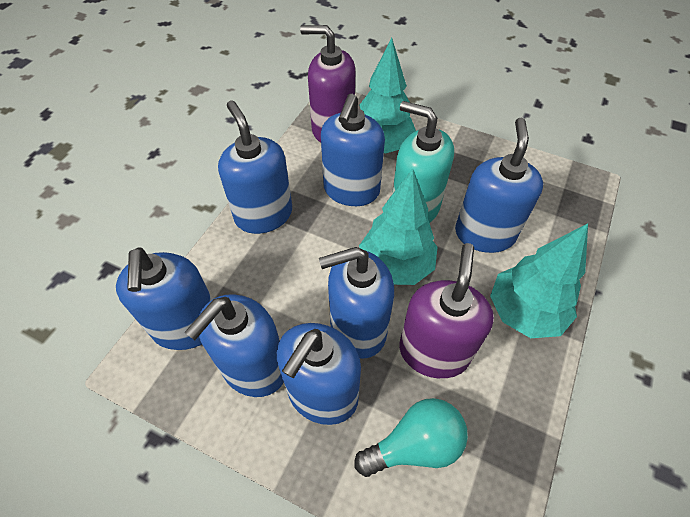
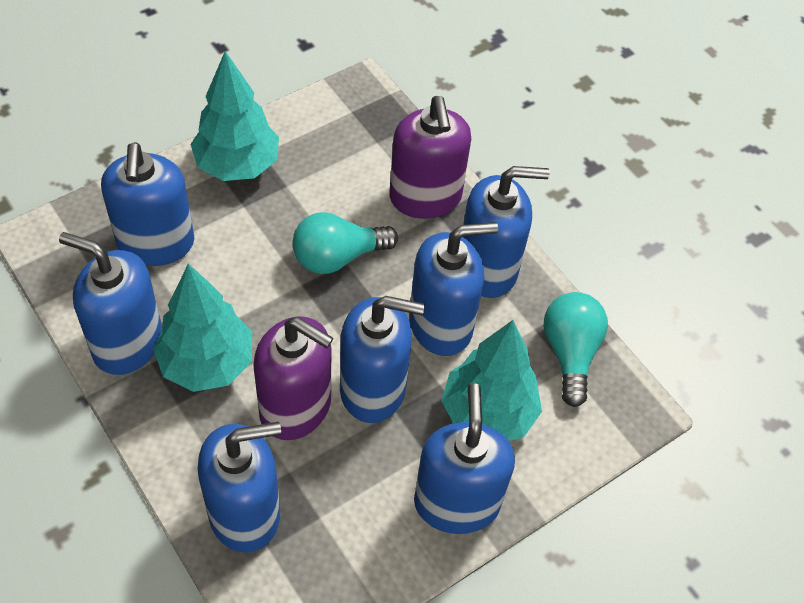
turquoise light bulb: [354,398,468,477] = 1 -> [292,212,398,274] [543,292,608,407] = 2
turquoise soap dispenser: [392,101,454,223] = 1 -> none = 0

